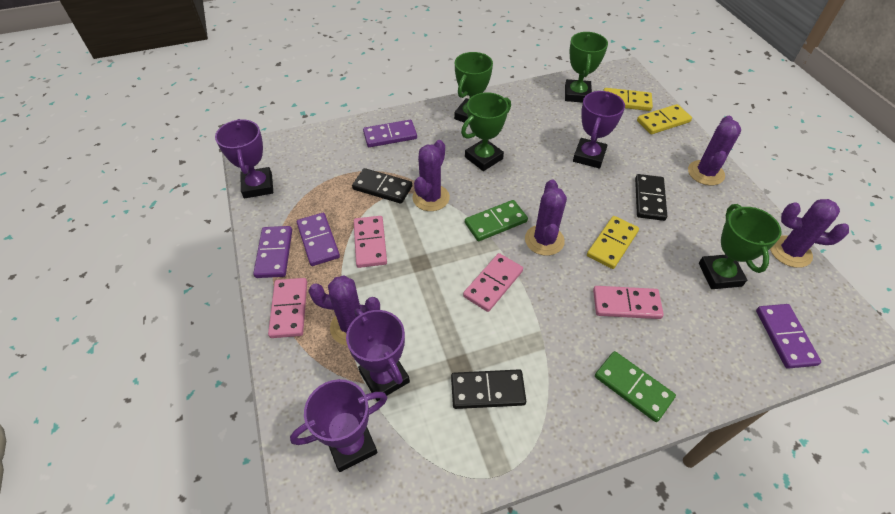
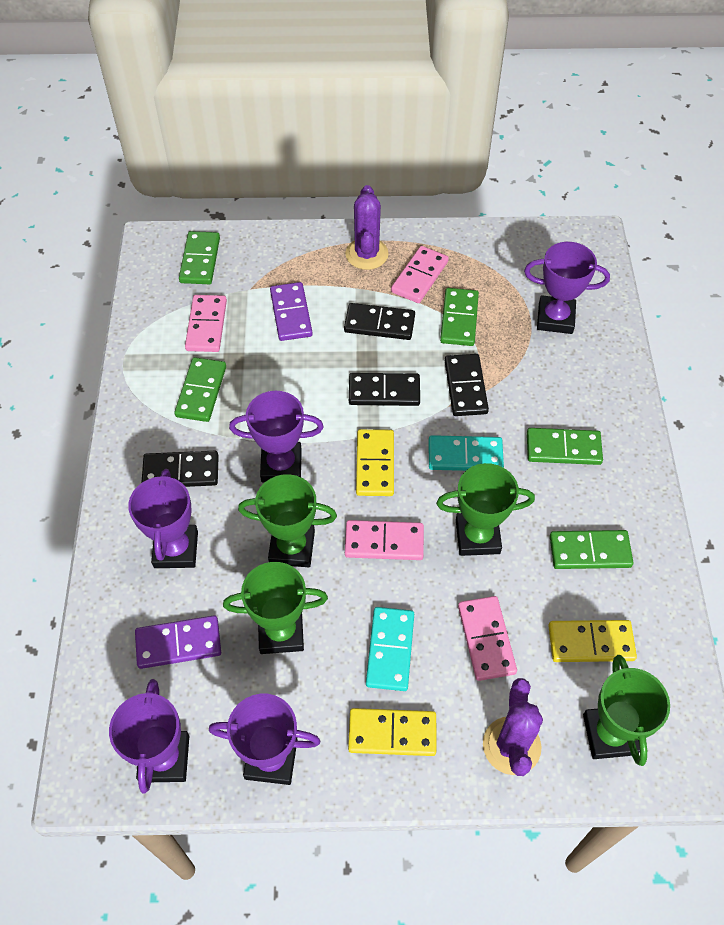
black domino: [352,168,412,204] [451,369,526,409] [635,174,667,221] = 3 -> [141,451,219,487] [344,303,415,340] [349,373,420,406] [445,354,489,416] = 4
green domino: [465,200,528,241] [595,351,676,422] = 2 -> [174,357,226,422] [179,231,220,284] [440,288,479,346] [527,428,603,465] [550,530,633,569] = 5
purple cactus: [309,275,380,346] [412,140,450,211] [525,180,567,256] [688,116,741,185] [770,199,849,268] = 5 -> [345,185,389,270] [483,678,543,776] = 2
purple domino: [253,226,292,278] [297,213,340,266] [363,120,417,147] [756,304,821,369] = 4 -> [135,615,221,669] [270,282,313,341] = 2
purple trophy: [215,119,273,198] [290,379,387,472] [346,309,410,401] [573,91,625,169] = 4 -> [109,679,189,794] [128,469,198,568] [209,694,320,785] [229,391,324,483] [524,242,610,334] = 5
turquoise domino: none = 0 -> [366,607,414,691] [429,435,504,471] = 2

